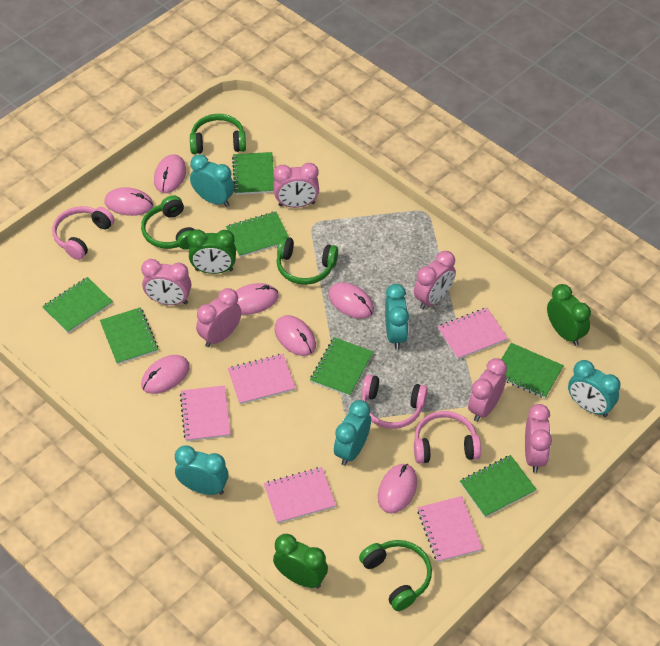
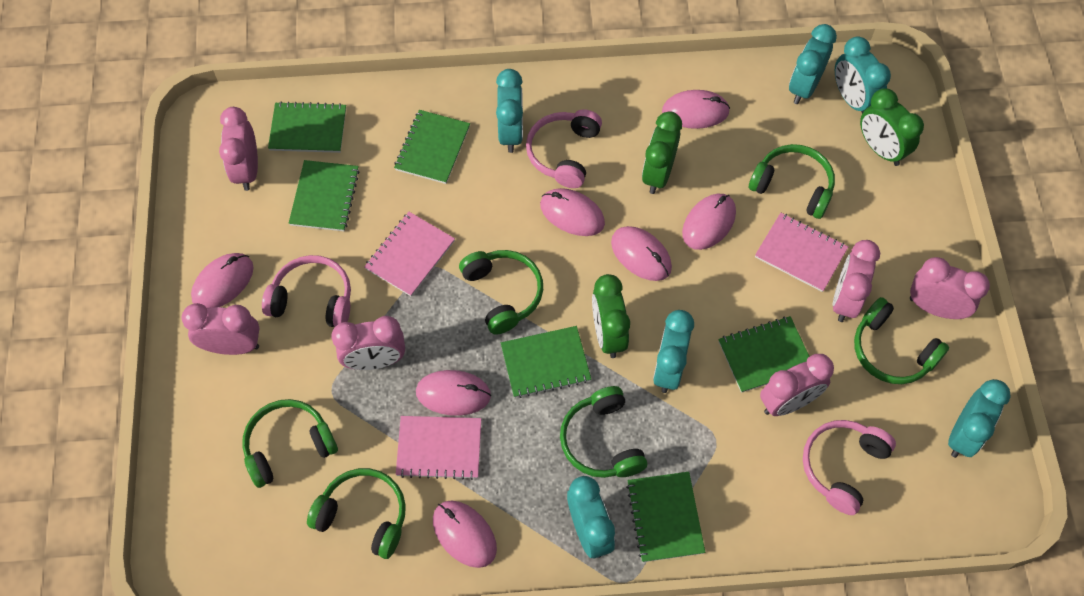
green headphones: [141,195,195,250] [190,114,246,154] [277,236,338,285] [359,540,432,611] = 4 -> [242,399,338,488] [307,468,406,559] [459,250,543,335] [560,386,647,478] [749,144,835,219] [854,297,949,384] = 6
green notebook: [42,277,113,333] [100,307,158,364] [226,212,289,257] [232,152,274,195] [310,337,373,396] [460,455,537,517] [501,343,564,399] = 7 -> [268,101,346,153] [289,160,360,231] [394,110,470,184] [501,326,591,398] [626,472,705,562] [718,316,810,393] = 6
pink notebook: [180,385,231,441] [228,354,296,404] [264,467,336,524] [417,496,483,562] [437,308,508,360] = 5 -> [364,212,455,297] [396,416,481,480] [755,213,848,292] = 3
turquoise clock: [175,445,229,495] [190,154,234,207] [334,400,371,466] [385,284,409,350] [568,360,620,417] = 5 -> [496,69,523,153] [567,476,615,558] [653,310,694,393] [789,24,837,104] [835,36,891,114] [948,379,1011,458] = 6

